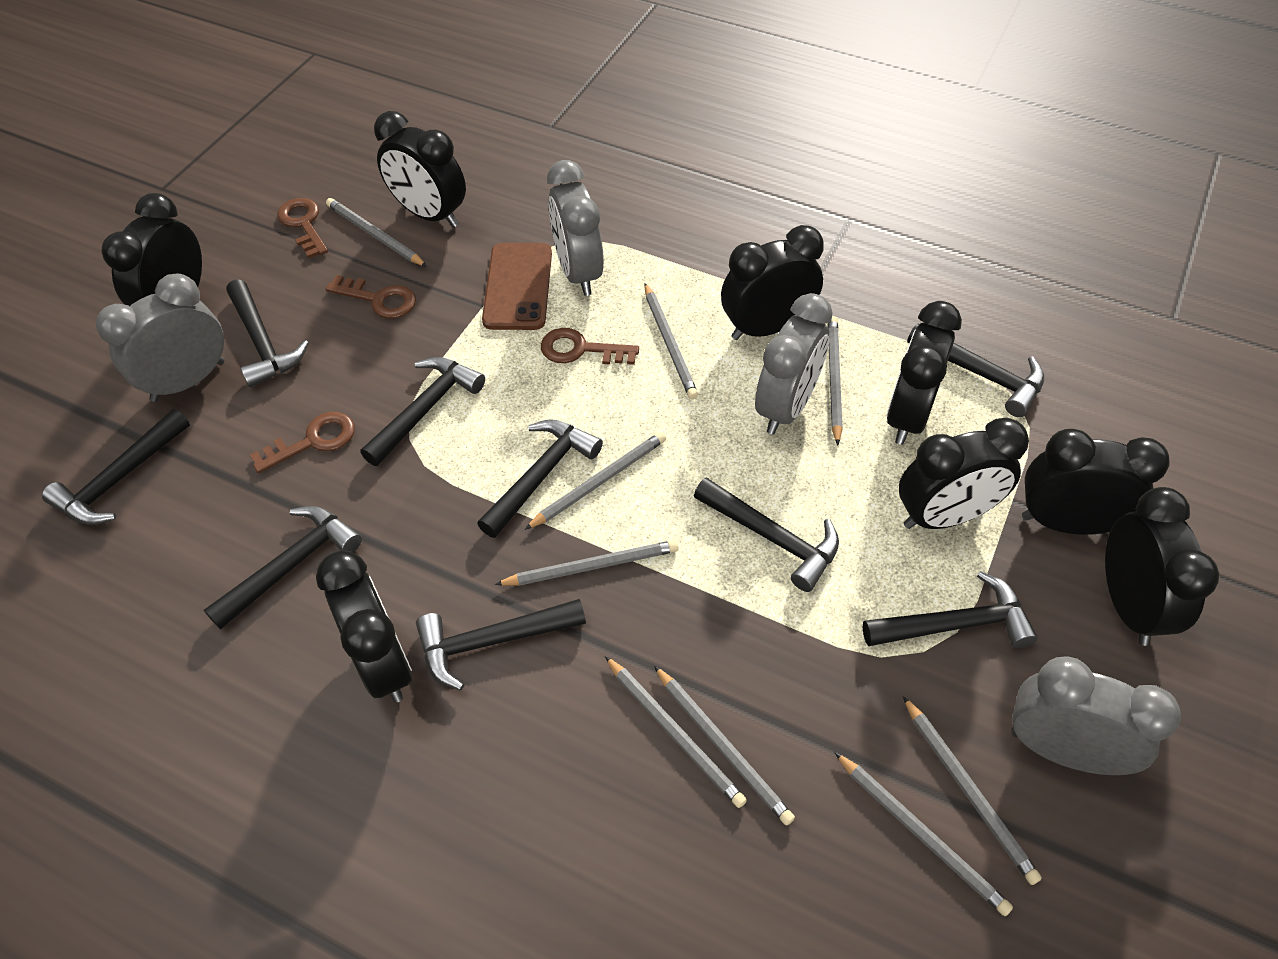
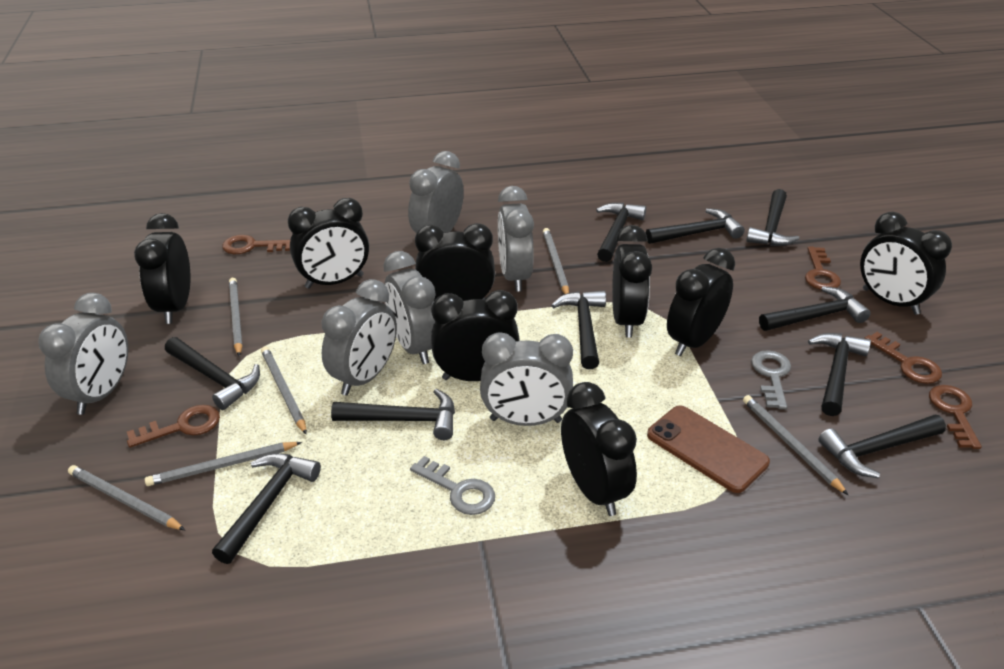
black hammer: [42,409,190,525] [204,506,362,629] [227,279,309,387] [360,357,485,466] [416,599,586,690] [477,419,603,538] [694,477,839,592] [863,571,1038,648] [907,324,1044,417] = 9 -> [165,337,260,410] [212,453,321,564] [331,389,455,440] [551,291,606,369] [596,203,646,262] [646,208,745,244] [746,189,800,246] [759,286,871,331] [808,333,871,416] [818,415,946,478] = 10
brown key: [250,412,355,473] [277,198,328,259] [326,275,416,319] [541,328,639,365] = 4 -> [127,405,220,448] [222,235,290,254] [805,246,841,290] [864,332,942,384] [929,385,982,449] = 5
grey clock: [96,274,224,402] [547,160,604,296] [755,293,833,435] [1011,656,1181,775] = 4 -> [38,293,128,415] [322,279,397,396] [383,251,435,364] [408,151,464,233] [480,332,573,426] [498,186,534,292] = 6
grey key: none = 0 -> [410,456,495,515] [751,350,791,409] = 2
grey pencil: [326,198,427,267] [495,540,679,586] [525,432,666,530] [605,656,747,808] [644,283,698,399] [654,666,795,826] [828,316,842,445] [834,752,1013,916] [903,696,1042,885] = 9 -> [68,465,185,530] [145,442,302,486] [229,278,243,356] [261,347,307,435] [543,228,569,294] [743,395,848,495] = 6

